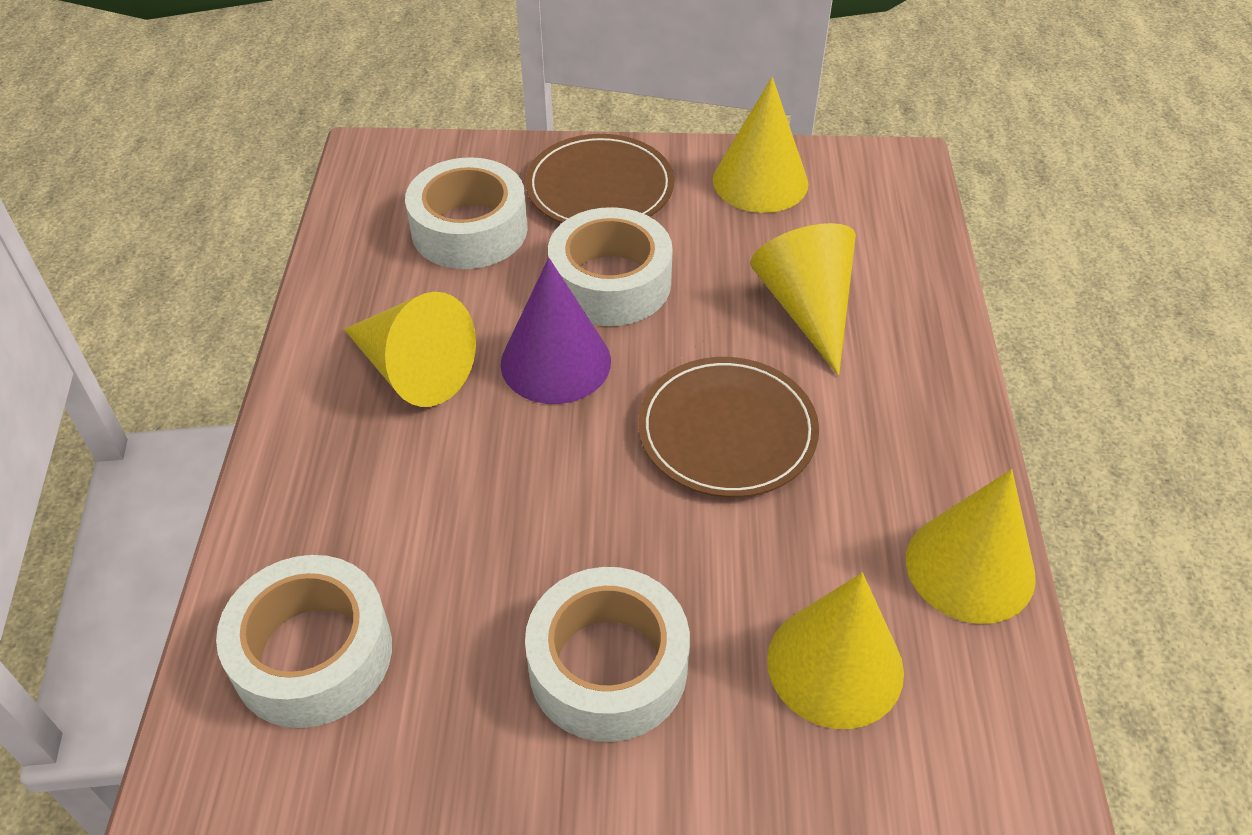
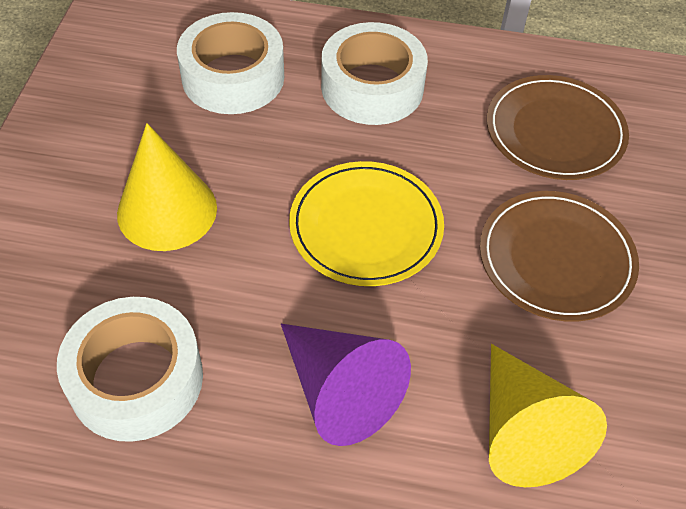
white tape: [216,555,392,728] [405,157,528,269] [525,567,690,742] [548,207,673,326] = 4 -> [57,297,203,442] [177,12,284,114] [321,22,428,125] = 3
yellow cone: [344,292,476,407] [713,77,808,213] [750,223,856,376] [767,573,904,729] [906,469,1036,624] = 5 -> [117,123,217,251] [489,344,607,487] = 2
yellow plate: none = 0 -> [289,161,444,286] = 1

